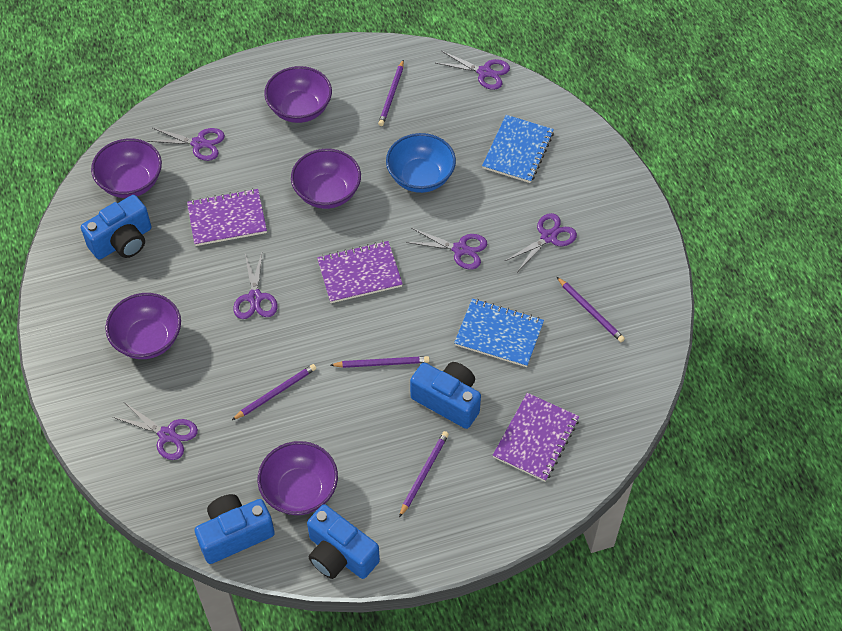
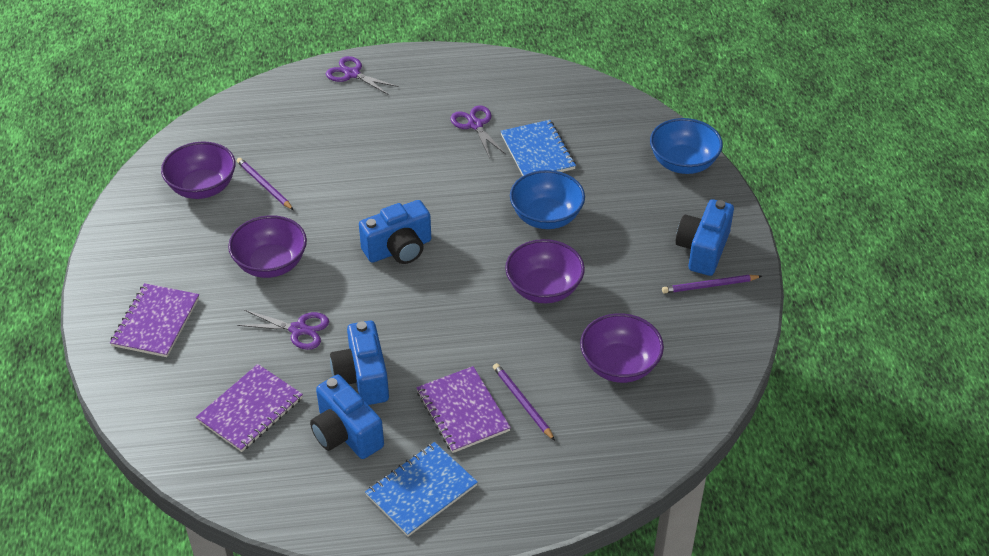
blue bowl: [386,133,456,193] = 1 -> [510,170,585,229] [650,118,723,174] = 2
purple bowl: [91,138,162,198] [105,293,181,359] [258,441,338,515] [264,66,332,123] [291,149,361,209] = 5 -> [161,142,236,199] [228,215,307,278] [505,239,585,303] [580,313,664,383] = 4
purple pencil: [232,364,316,420] [331,356,430,368] [378,60,404,126] [399,431,449,517] [557,277,625,342] = 5 -> [237,158,293,210] [493,363,555,441] [662,275,762,294] = 3
purple scissors: [113,402,198,460] [147,128,225,161] [233,253,277,319] [406,228,487,269] [436,51,510,90] [505,213,577,271] = 6 -> [237,310,329,350] [326,56,399,95] [450,106,505,158] = 3

